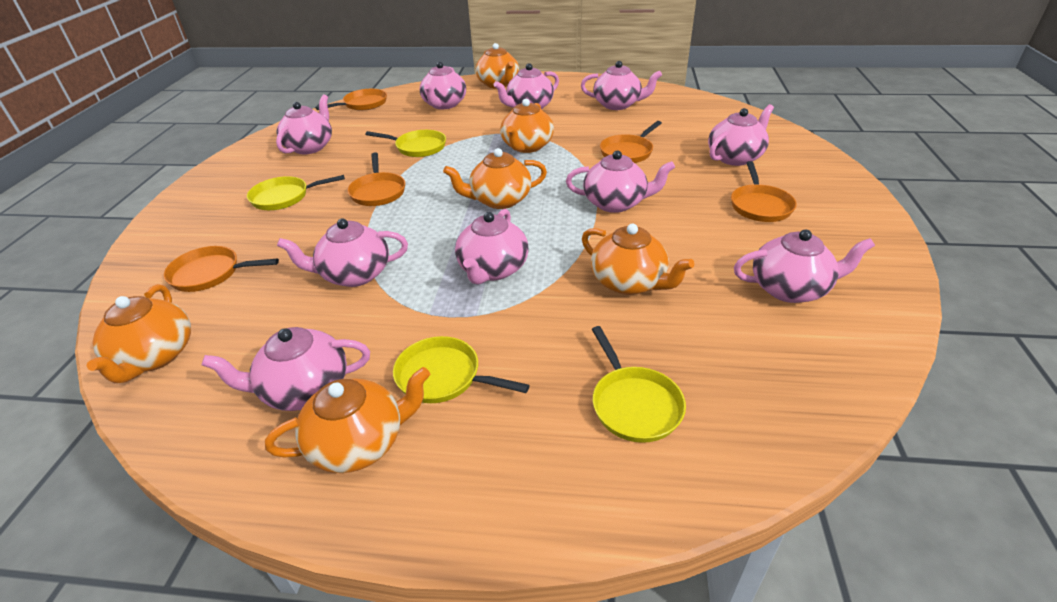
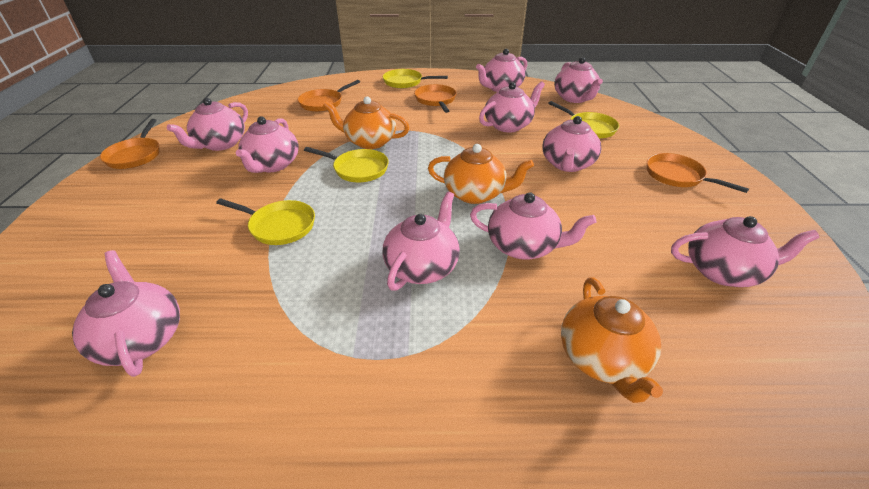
orange pan: [163,246,279,292] [316,89,387,111] [347,152,405,206] [600,121,662,163] [731,161,797,222] = 5 -> [100,119,159,169] [298,80,360,112] [414,84,457,113] [647,153,749,193] = 4
orange teapot: [87,284,191,383] [265,367,430,473] [443,148,547,209] [475,43,519,89] [500,99,554,153] [582,224,694,295] = 6 -> [323,97,409,149] [428,144,534,204] [561,278,663,403] = 3

